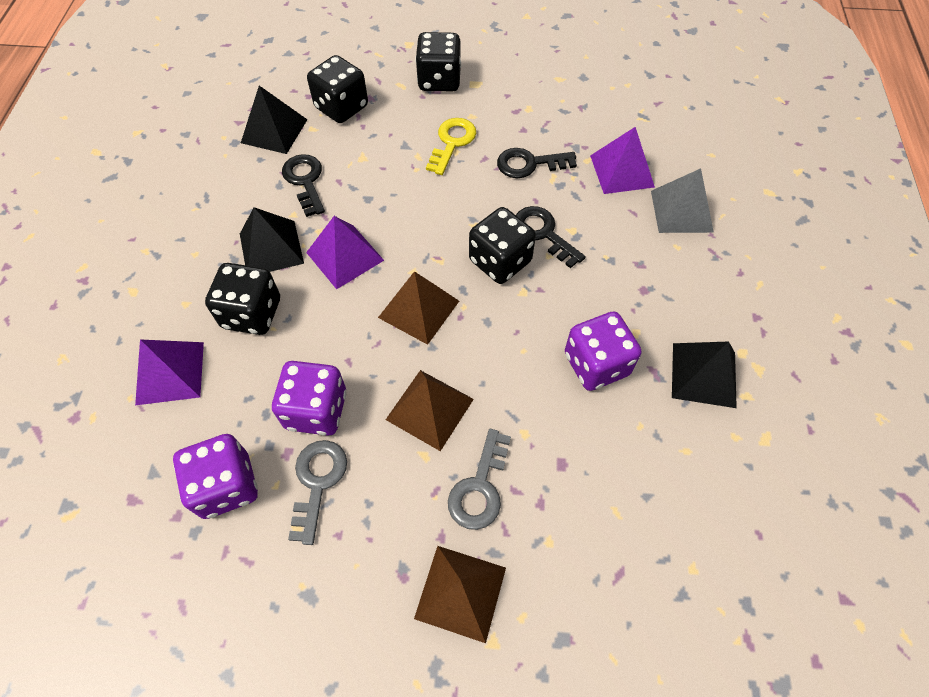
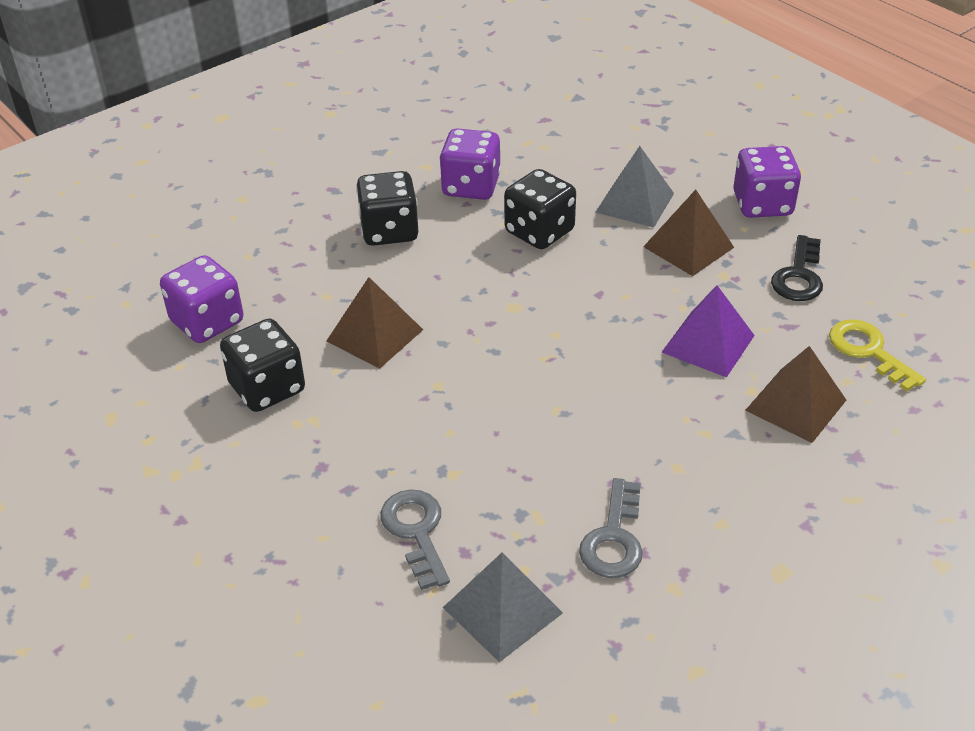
black dice: [205,263,280,335] [307,55,368,123] [415,32,461,92] [469,207,536,284] = 4 -> [220,319,305,412] [356,171,418,246] [504,169,576,249] = 3
black key: [282,154,325,217] [497,148,577,178] [516,206,586,268] = 3 -> [771,235,823,301] = 1
black pyramid: [240,207,304,272] [241,86,307,154] [672,342,737,408] = 3 -> none = 0
grey pyramid: [651,168,714,233] = 1 -> [443,552,563,662] [595,146,674,228] = 2
purple pyramid: [135,339,204,405] [306,216,384,289] [590,127,655,194] = 3 -> [662,285,755,377] = 1

